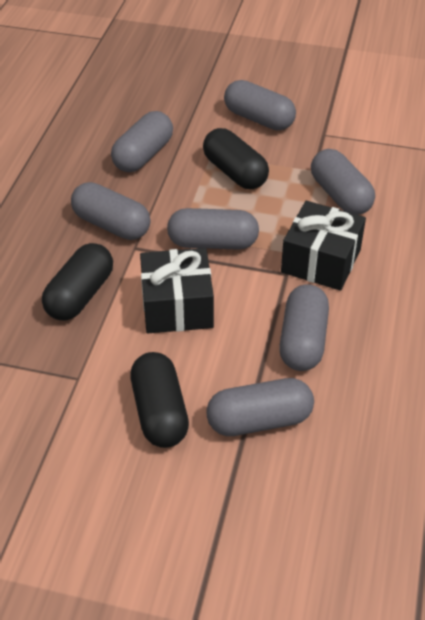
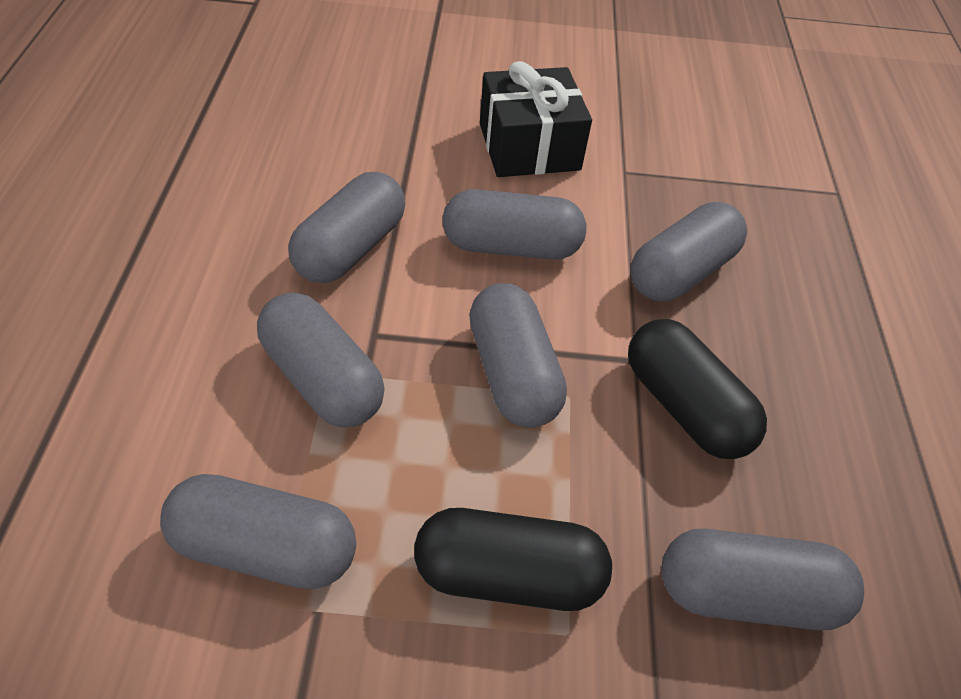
black capsule: [42,243,113,320] [130,352,189,448] [203,128,269,189] = 3 -> [414,508,612,611] [628,319,767,459] = 2
black gift: [140,248,214,333] [281,201,366,291] = 2 -> [480,61,592,177] = 1

